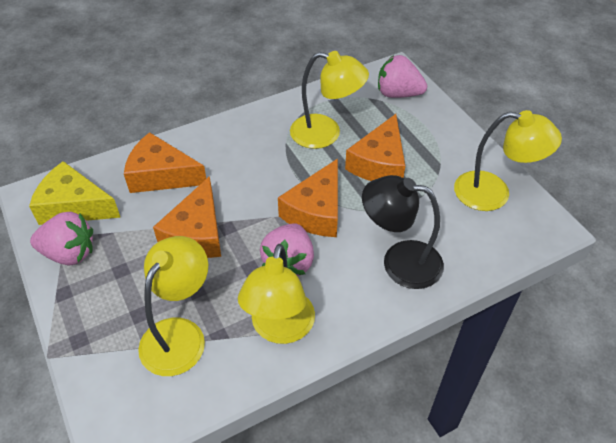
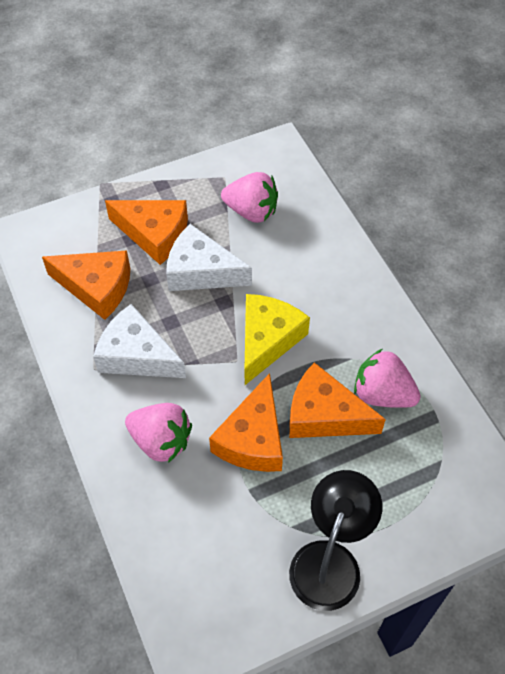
white cheese: none = 0 -> [93,304,186,378] [166,224,252,291] = 2
yellow lamp: [138,236,208,376] [238,244,315,344] [290,51,369,149] [454,110,562,211] = 4 -> none = 0

